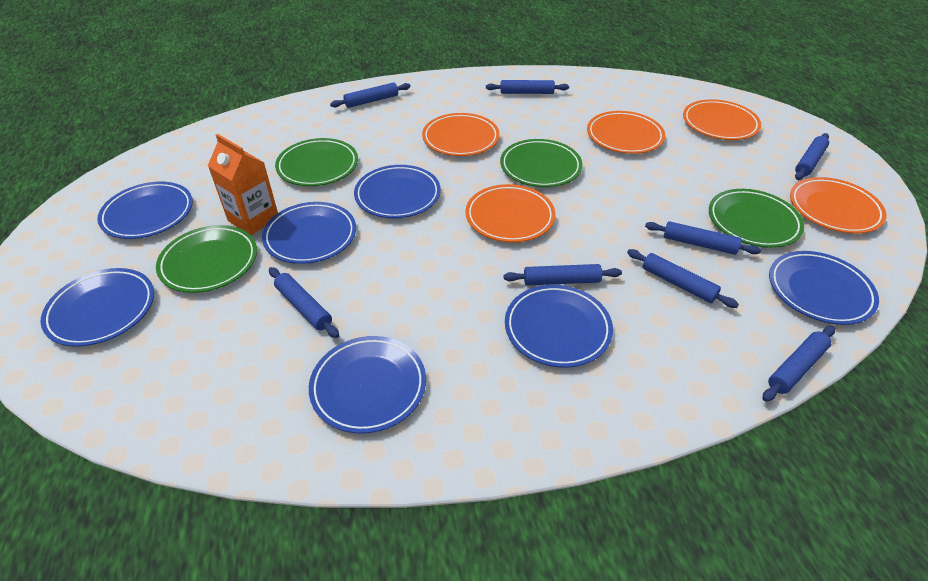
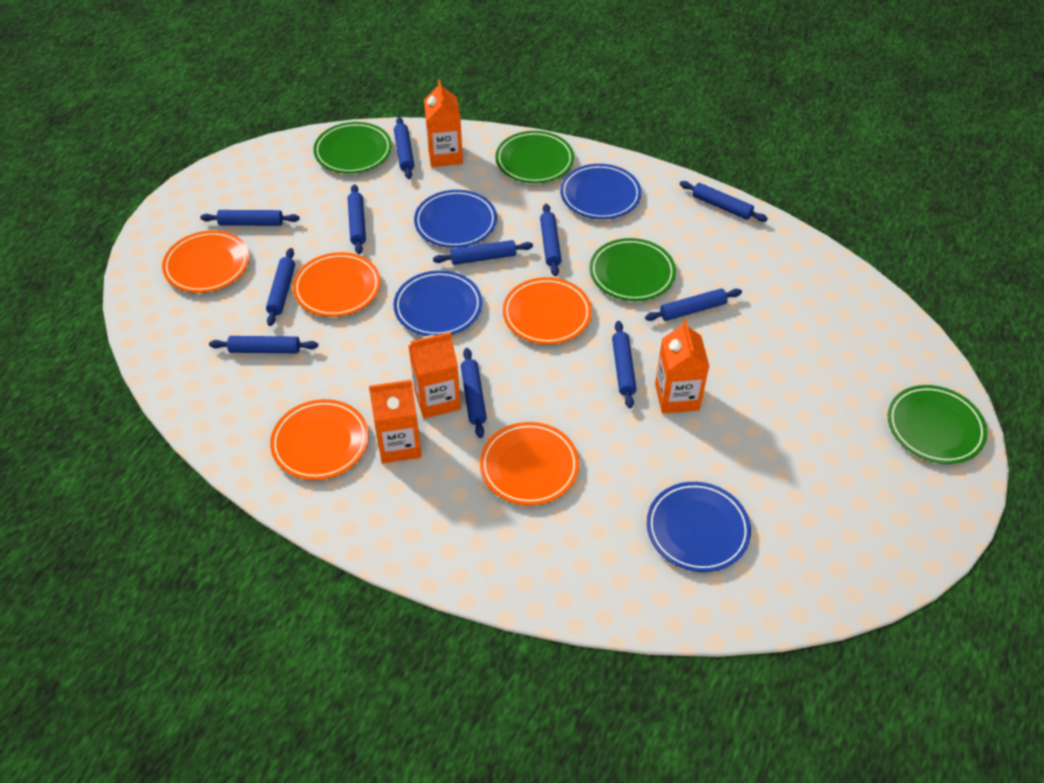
blue plate: [41,268,154,347] [97,182,193,239] [262,202,356,264] [309,336,426,434] [354,165,441,219] [505,285,613,368] [769,251,879,325] = 7 -> [393,270,482,336] [414,190,497,248] [560,164,641,219] [647,482,751,572] = 4
blue rolling pin: [269,267,339,338] [330,82,411,108] [486,80,569,94] [503,264,622,285] [627,249,739,308] [645,221,761,255] [763,326,835,402] [795,133,829,180] = 8 -> [200,210,299,226] [209,336,318,353] [266,248,295,326] [348,184,366,254] [394,117,414,179] [433,240,533,265] [461,348,487,438] [540,204,562,276] [612,321,637,408] [645,288,742,321] [680,181,768,222] = 11
orange carton: [208,134,278,235] = 1 -> [369,380,422,463] [408,332,461,419] [424,80,463,167] [655,319,710,414] = 4

